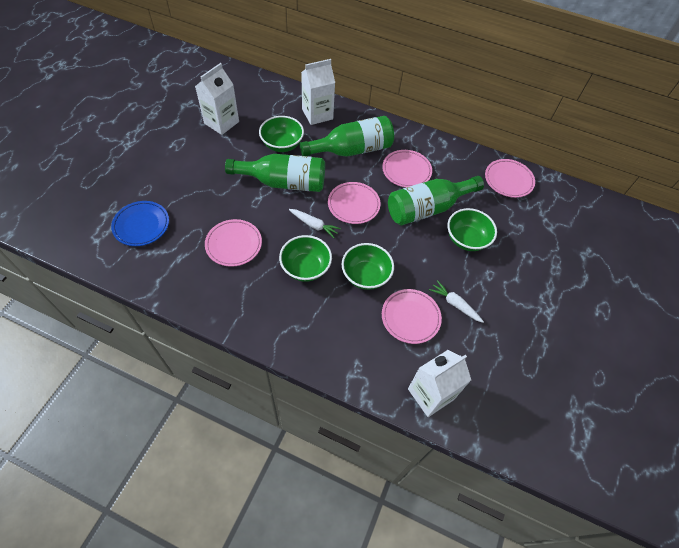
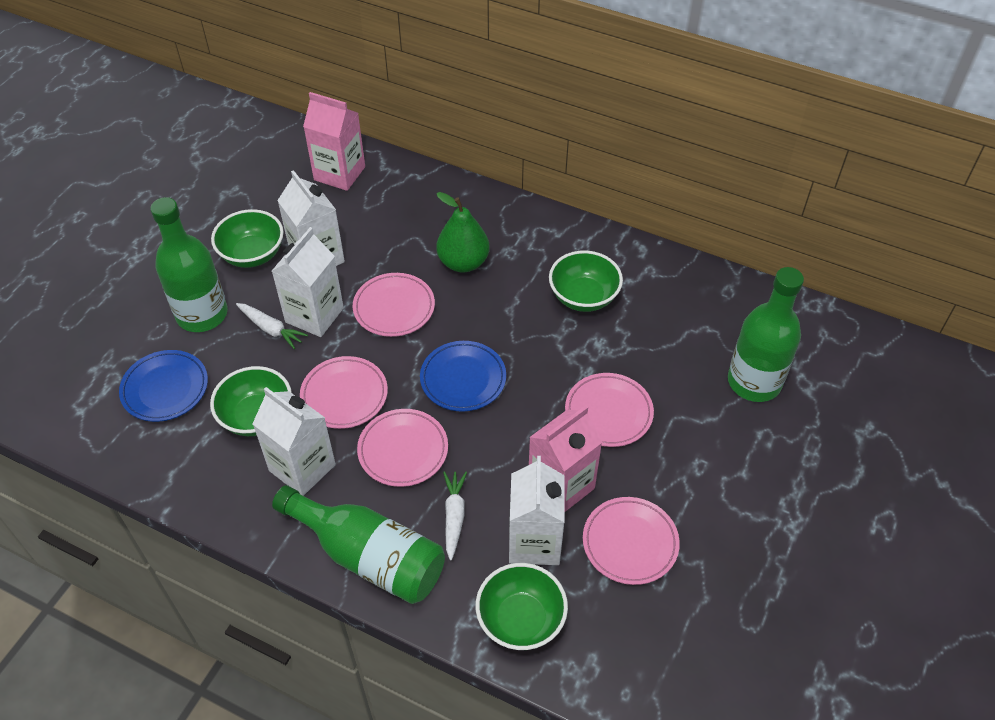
blue plate: [111,201,169,246] = 1 -> [119,350,208,422] [420,341,506,412] = 2
green pear: none = 0 -> [436,192,490,273] = 1
pink carton: none = 0 -> [303,92,365,191] [529,406,602,512] = 2
white carton: [195,63,239,135] [301,59,335,125] [408,350,471,417] = 3 -> [253,387,336,496] [272,227,344,337] [277,170,345,266] [509,456,564,565] = 4

